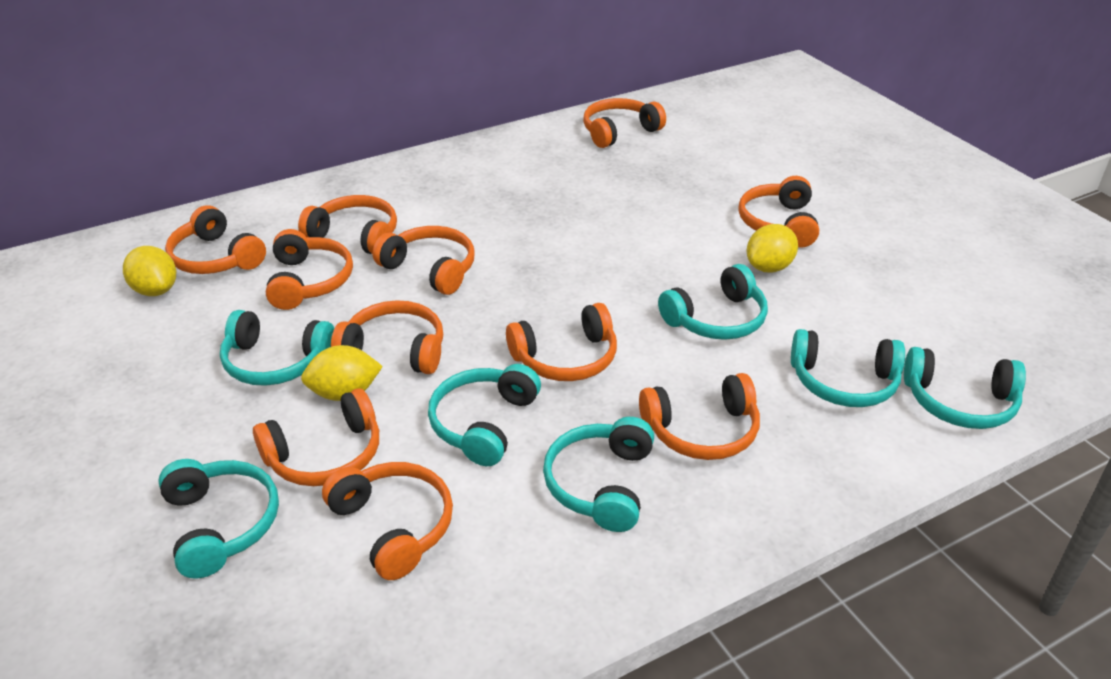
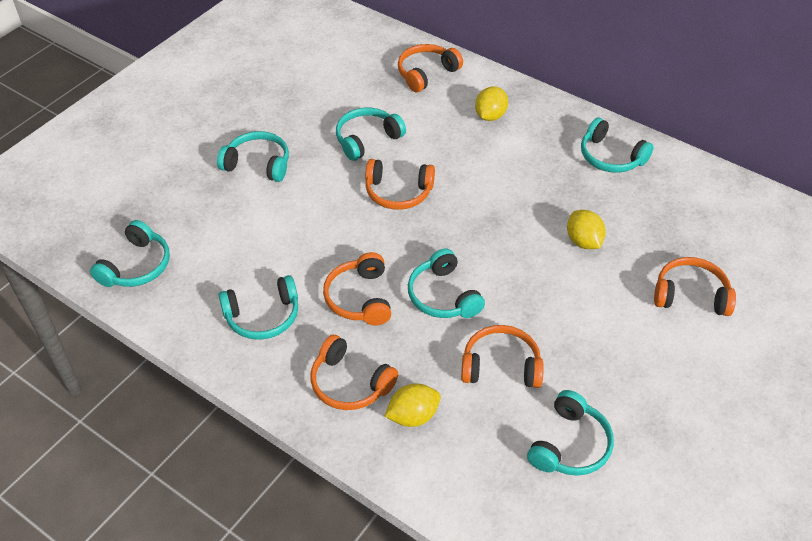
orange headphones: [165,205,266,274] [253,388,379,486] [266,229,353,310] [298,195,397,254] [322,462,453,580] [331,300,443,374] [372,226,475,295] [506,303,617,381] [583,98,666,148] [639,373,760,460] [738,176,819,248] = 11 -> [311,335,398,410] [323,252,391,325] [365,159,435,210] [398,44,463,92] [461,325,544,388] [654,257,736,316] = 6

